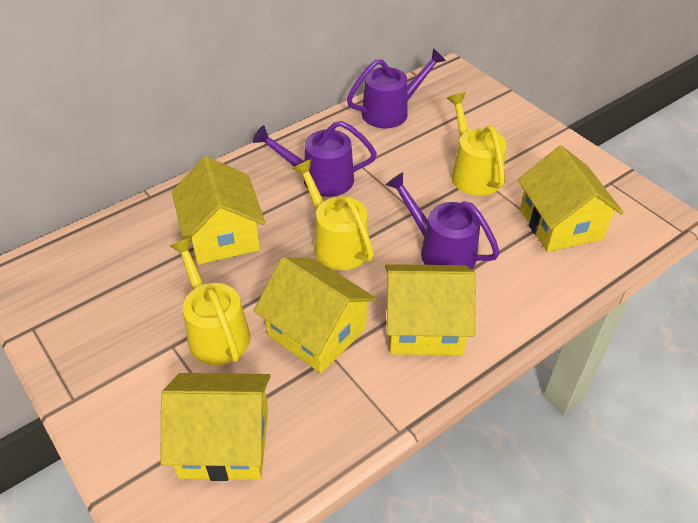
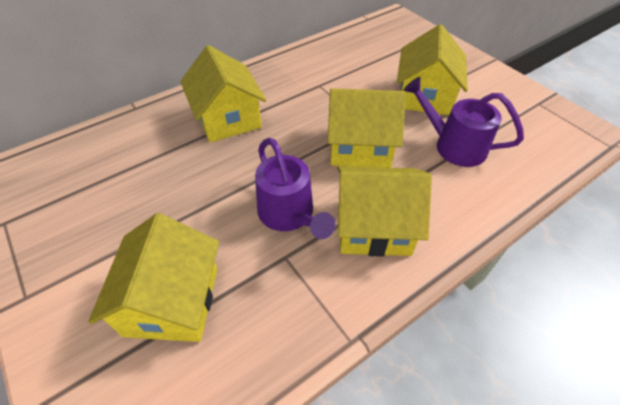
purple watering can: [253,121,377,197] [347,48,446,128] [386,172,500,269] = 3 -> [255,138,336,239] [403,77,524,167] = 2
yellow watering can: [170,238,250,365] [292,159,374,270] [447,92,507,196] = 3 -> none = 0

